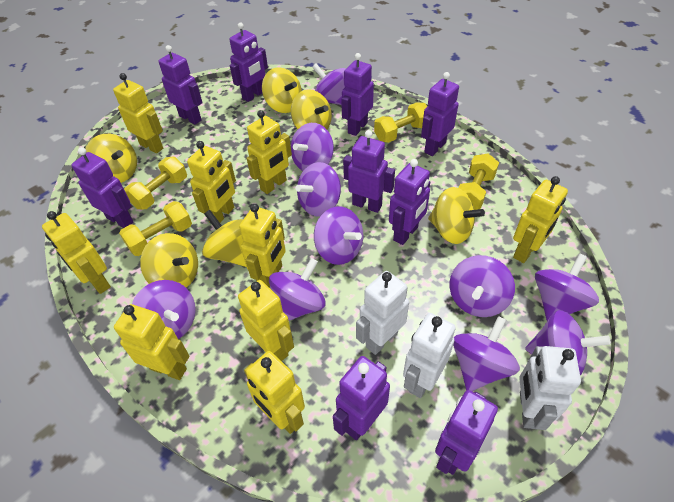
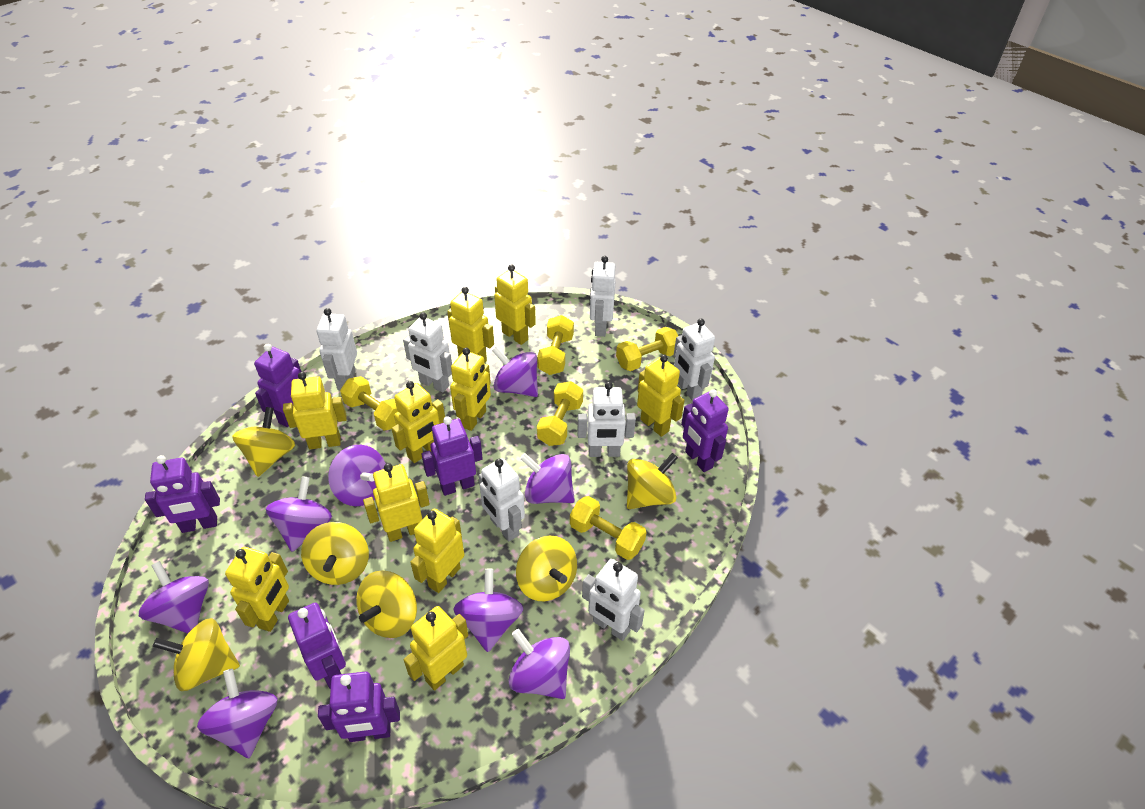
purple robot: [71,147,133,228] [158,45,203,125] [229,22,268,102] [333,356,390,440] [341,53,374,136] [343,130,395,213] [389,159,430,245] [421,72,459,156] [435,390,498,475] = 9 -> [145,455,220,533] [254,344,302,427] [288,603,346,689] [318,671,400,742] [421,416,483,496] [681,389,729,472] = 6
purple spinning top: [132,280,196,339] [269,258,326,321] [291,123,334,171] [295,162,341,216] [312,64,346,105] [314,207,363,265] [450,255,515,317] [453,316,520,391] [525,310,611,376] [535,253,599,321] = 10 -> [139,561,209,634] [197,669,278,758] [266,476,332,552] [328,445,386,506] [453,568,523,652] [492,346,538,397] [508,629,570,699] [520,453,575,504] = 8
white robot: [356,271,409,355] [403,313,456,398] [519,346,581,430] = 3 -> [316,308,357,390] [403,312,452,392] [479,458,525,541] [577,382,636,457] [582,559,645,641] [590,256,616,337] [674,319,715,401] = 7
yellow dumbbell: [119,201,192,256] [124,157,187,209] [374,103,427,143] [458,153,499,210] = 4 -> [340,376,398,431] [537,315,574,375] [537,381,583,446] [570,496,646,560] [616,327,678,371] = 5
yellow robot: [42,211,111,294] [113,73,163,153] [114,304,189,380] [187,141,236,223] [238,280,294,361] [239,204,286,287] [244,351,305,434] [246,110,292,194] [513,176,568,263] = 9 -> [225,547,289,632] [283,372,347,449] [363,463,430,542] [391,381,445,463] [404,606,469,690] [410,508,464,593] [447,287,494,363] [450,348,491,431] [494,264,536,345] [637,355,685,437] = 10

